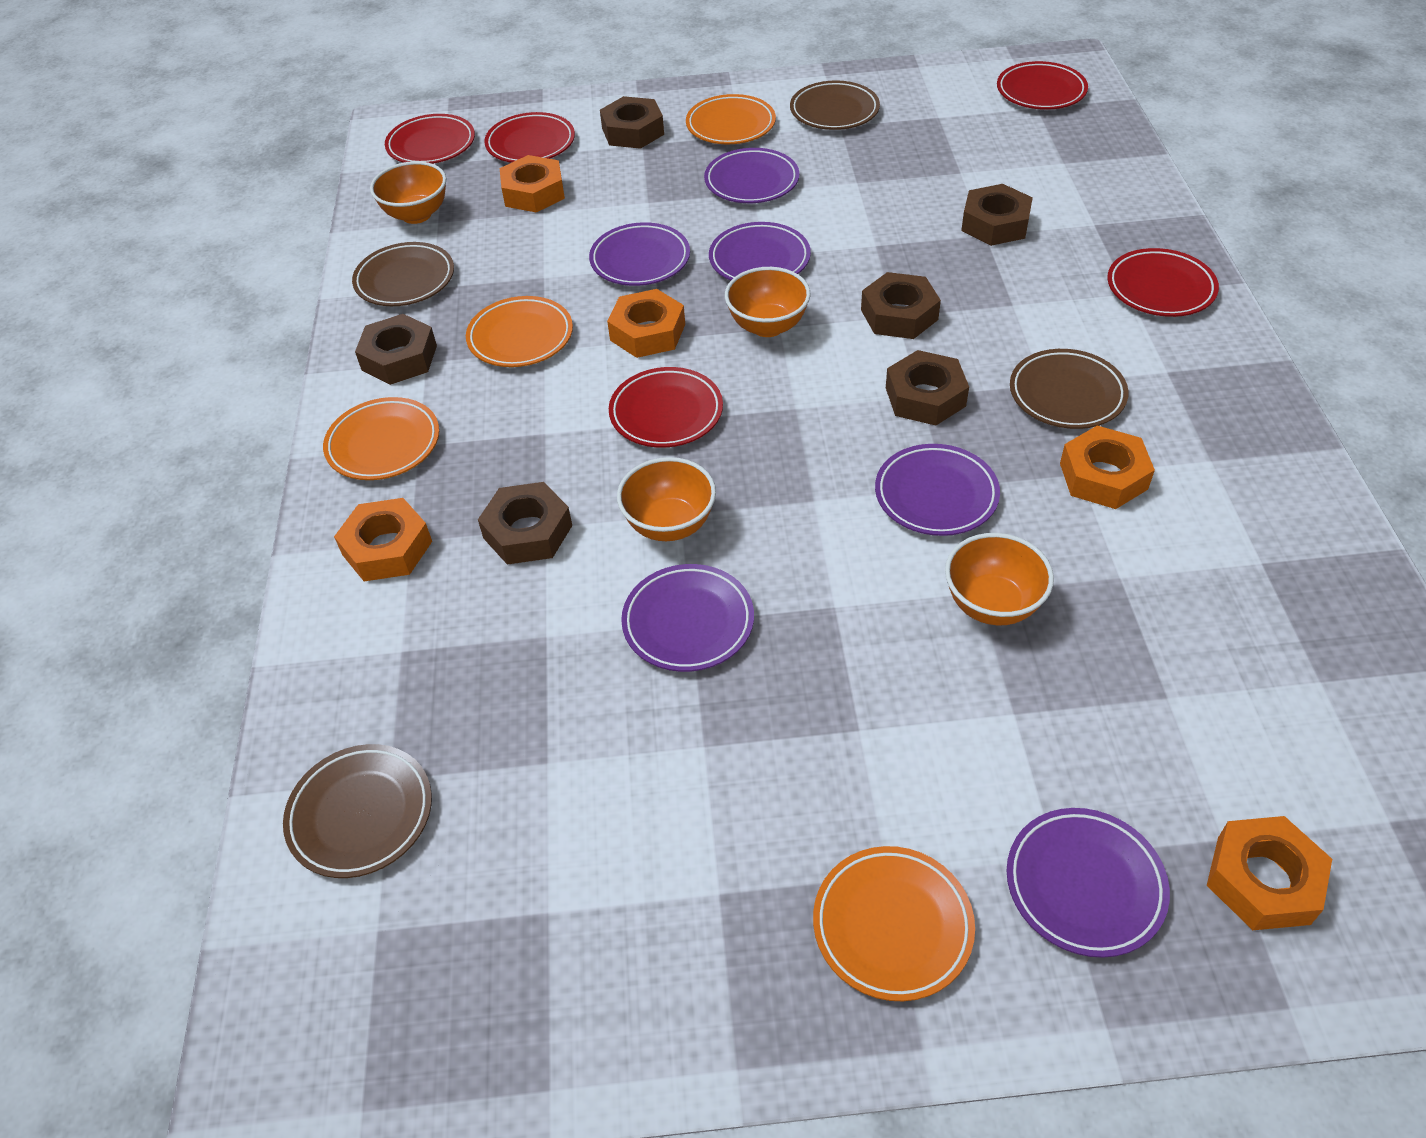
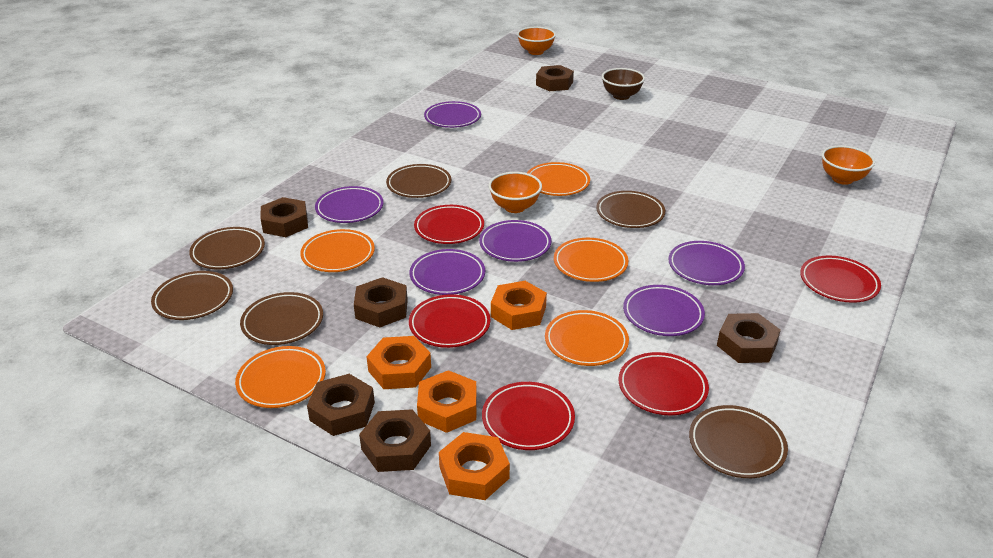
brown bowl: none = 0 -> [602,68,645,100] = 1
brown plate: [283,744,432,878] [352,242,454,306] [790,80,880,130] [1010,349,1129,429] = 4 -> [151,271,233,320] [189,227,265,269] [240,292,323,345] [386,164,451,198] [596,191,665,228] [689,405,788,478] = 6
orange bowl: [370,161,447,224] [617,457,716,541] [725,267,811,337] [945,533,1054,625] = 4 -> [489,172,542,213] [517,27,556,55] [822,145,875,185] = 3
orange nut: [334,498,432,581] [500,155,565,213] [607,289,685,358] [1060,426,1155,509] [1207,816,1332,930] = 5 -> [366,336,431,389] [417,370,477,433] [439,432,510,500] [491,281,547,330] = 4
orange plate: [323,397,439,480] [466,296,573,367] [686,94,776,144] [813,846,975,1001] = 4 -> [235,346,326,408] [300,229,375,272] [527,162,590,196] [545,310,629,366] [554,238,628,282] = 5

